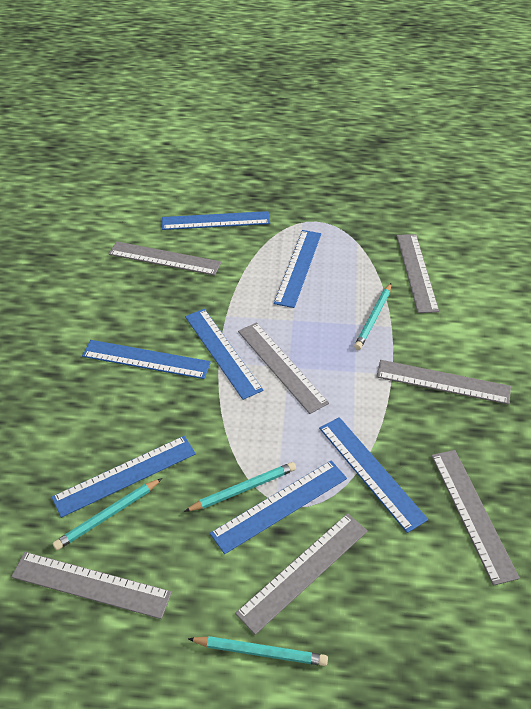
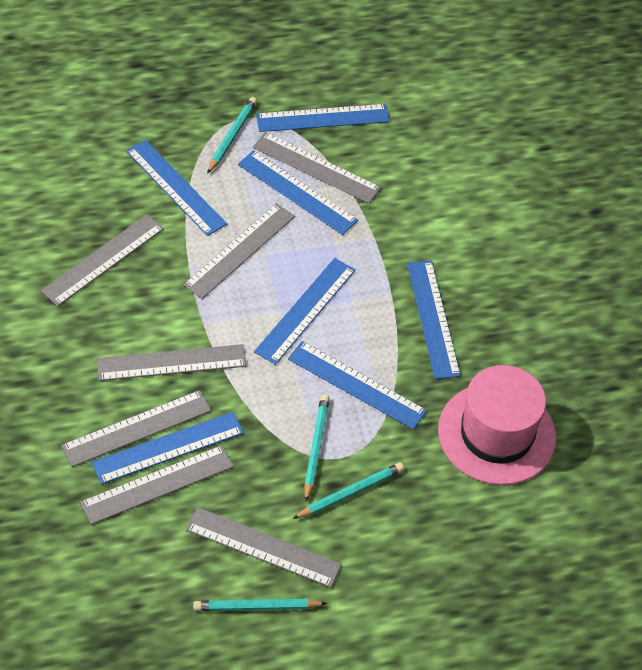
pink hat: none = 0 -> [438,365,556,485] = 1

